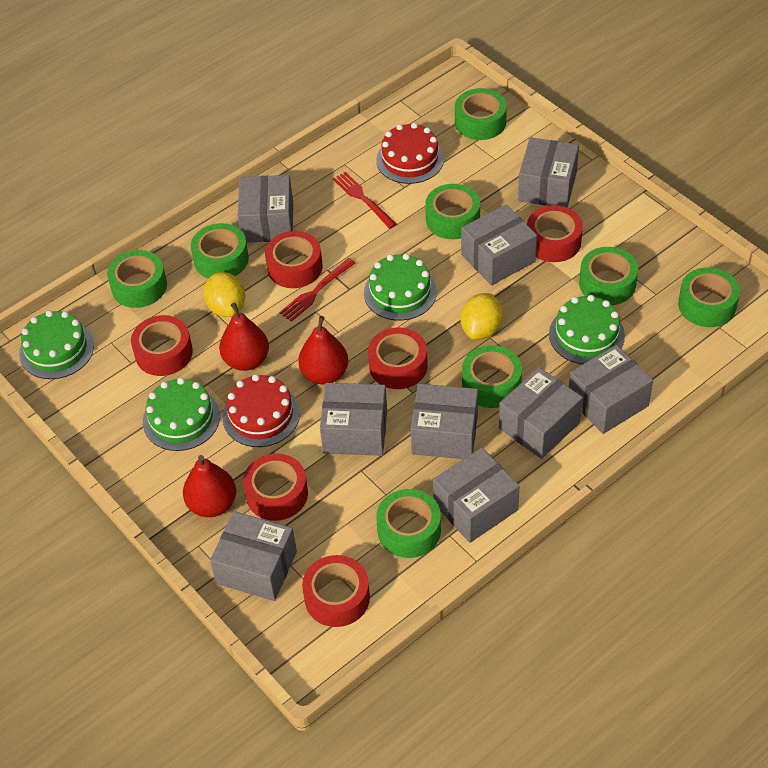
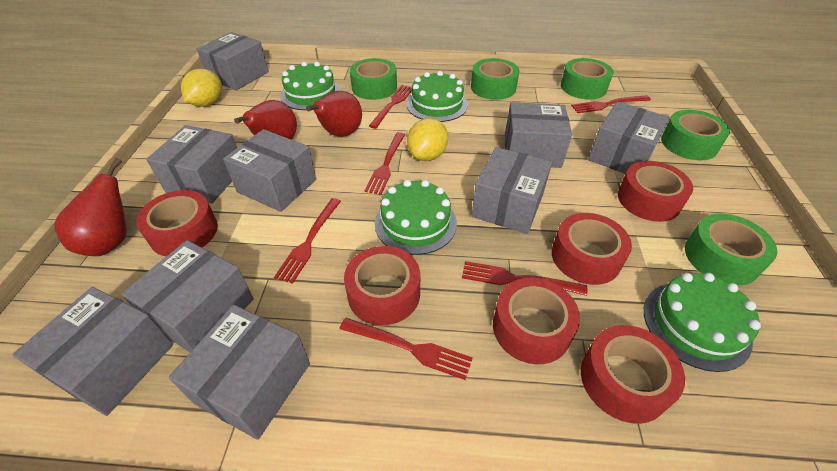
green tape: [107,250,167,308] [191,223,249,279] [376,489,441,558] [425,184,480,239] [455,88,507,140] [462,345,522,408] [579,247,638,305] [678,267,740,327] = 8 -> [350,58,397,100] [471,58,520,100] [561,58,613,100] [661,110,730,160] [685,214,777,286] = 5
red cake: [222,374,300,447] [376,123,444,184] = 2 -> none = 0
red fork: [279,258,355,322] [333,172,397,229] = 2 -> [274,198,341,284] [339,318,473,380] [365,132,405,195] [369,85,412,129] [462,261,587,296] [571,95,651,113] = 6

